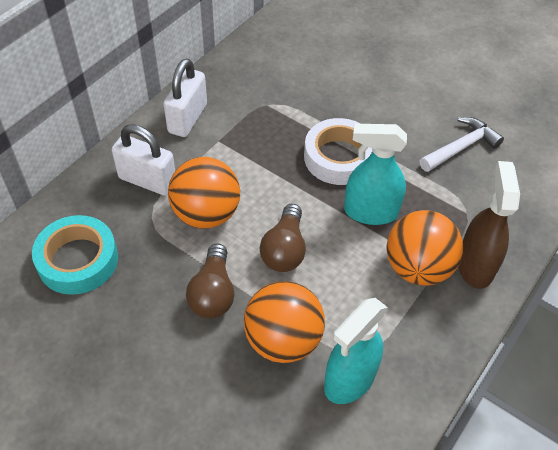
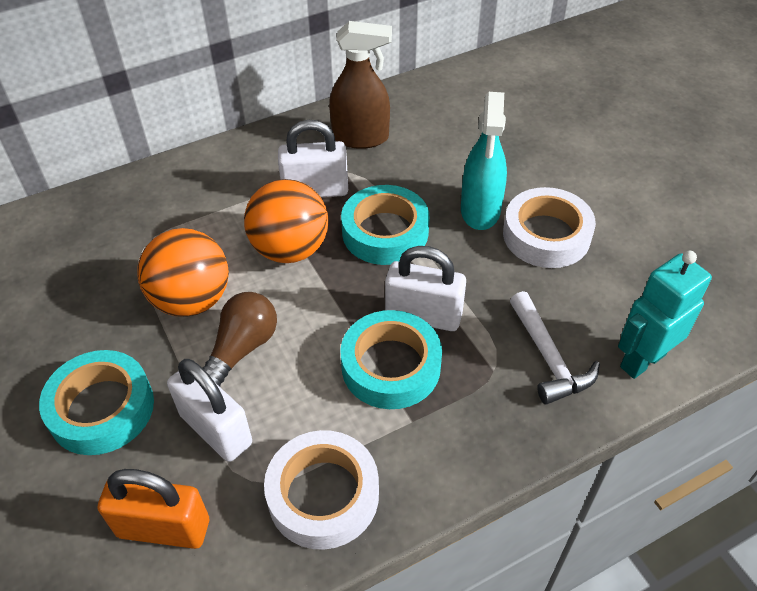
brown light bulb: [186,243,234,318] [260,204,306,272] = 2 -> [203,292,277,387] = 1
orange ball: [168,157,240,229] [244,281,325,363] [386,210,463,286] = 3 -> [137,228,229,317] [244,179,329,263] = 2
orange padlock: none = 0 -> [98,469,209,549] = 1
turquoise robot: none = 0 -> [618,251,712,379] = 1
turquoise spray bottle: [324,298,388,404] [344,124,407,225] = 2 -> [461,92,507,230] = 1
turquoise tape: [32,215,118,295] = 1 -> [39,350,154,455] [340,310,442,409] [341,185,430,265] = 3
white padlock: [112,124,175,196] [164,59,207,137] = 2 -> [167,359,252,462] [278,120,348,197] [385,246,466,331] = 3
white tape: [304,118,373,185] = 1 -> [264,430,379,550] [503,187,596,268] = 2

